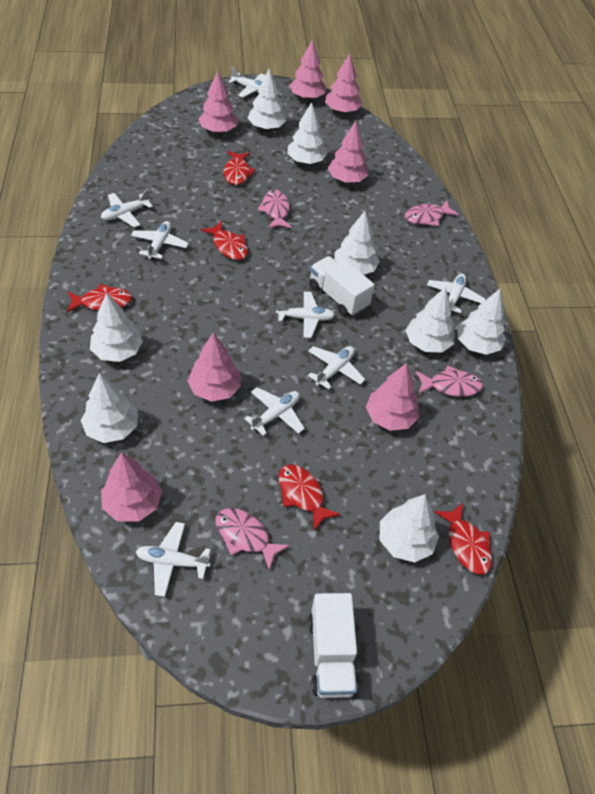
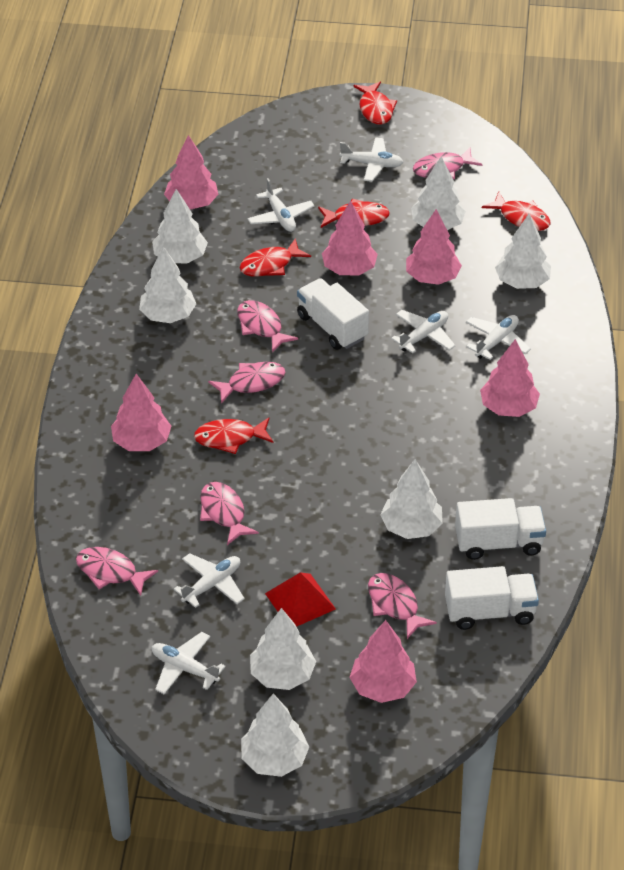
pink fish: [215,508,290,570] [257,190,292,229] [405,201,459,226] [416,365,483,397] = 4 -> [76,547,158,596] [200,482,259,545] [208,362,285,404] [237,300,298,352] [368,573,437,639] [413,147,483,179] = 6
pink tree: [101,452,162,522] [187,333,241,402] [198,71,238,133] [289,39,326,100] [325,53,362,114] [327,121,368,183] [366,363,419,431] = 7 -> [111,374,171,451] [164,135,219,210] [322,200,378,276] [349,620,417,703] [406,209,462,285] [480,339,540,417] = 6
red pyramid: none = 0 -> [265,572,336,627] = 1
white plane: [101,189,153,228] [131,221,189,260] [136,522,211,597] [228,67,266,97] [244,387,305,436] [276,292,335,338] [308,346,365,389] [427,273,485,313] = 8 -> [152,632,226,694] [174,553,245,608] [247,178,315,232] [340,137,403,182] [391,310,456,353] [466,315,531,360] = 6
white tree: [81,373,138,443] [90,293,143,362] [248,69,287,130] [287,102,327,164] [334,211,380,275] [380,494,439,562] [406,287,454,353] [457,289,506,355] = 8 -> [139,247,196,323] [152,189,208,263] [241,694,309,777] [250,608,316,690] [380,459,443,539] [411,157,466,230] [495,214,551,289] = 7
white truck: [308,593,358,698] [309,256,374,317] = 2 -> [297,278,369,350] [445,566,539,630] [455,498,546,560] = 3

